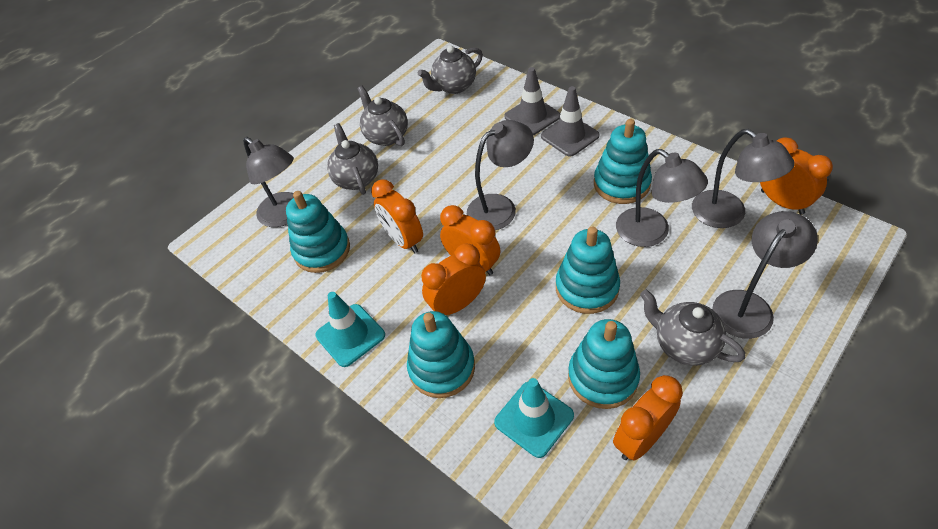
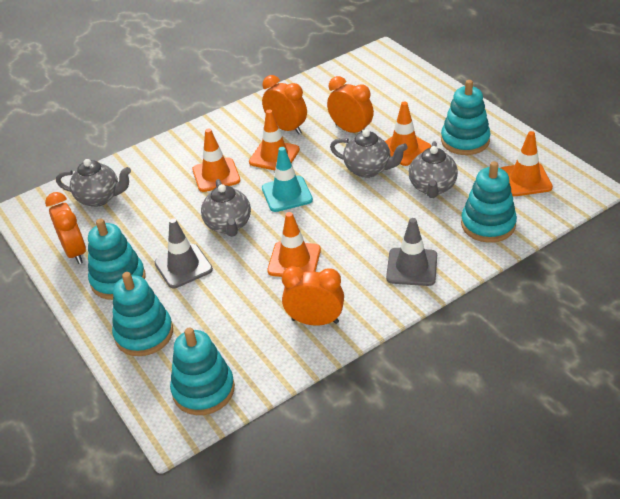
grey lamp: [243,137,294,227] [467,120,534,230] [616,149,708,247] [692,129,794,228] [712,211,818,339] = 5 -> none = 0
orange clock: [371,179,423,253] [421,244,486,315] [440,205,500,275] [613,375,683,460] [760,137,833,214] = 5 -> [45,192,86,264] [262,75,307,134] [282,266,344,325] [327,76,374,133] = 4
orange traffic cone: none = 0 -> [192,129,240,192] [249,109,300,170] [267,212,321,277] [385,101,431,166] [501,131,553,196] = 5
turquoise traffic cone: [315,292,385,367] [494,378,574,458] = 2 -> [262,147,313,212] = 1

